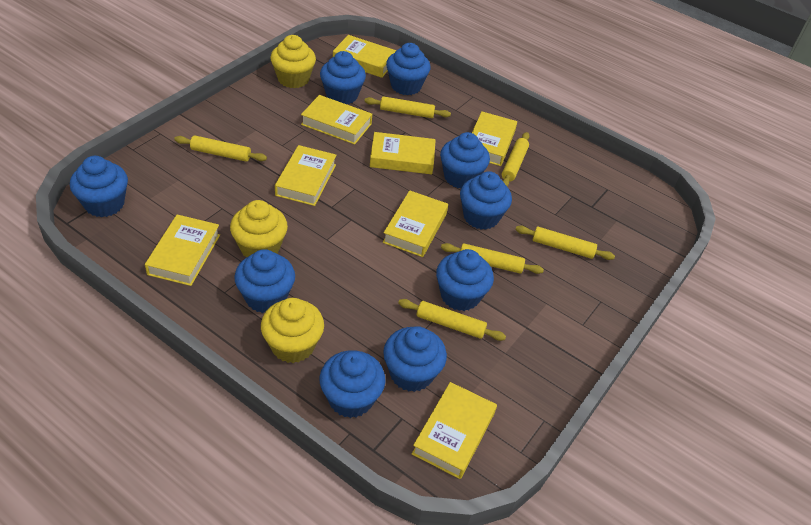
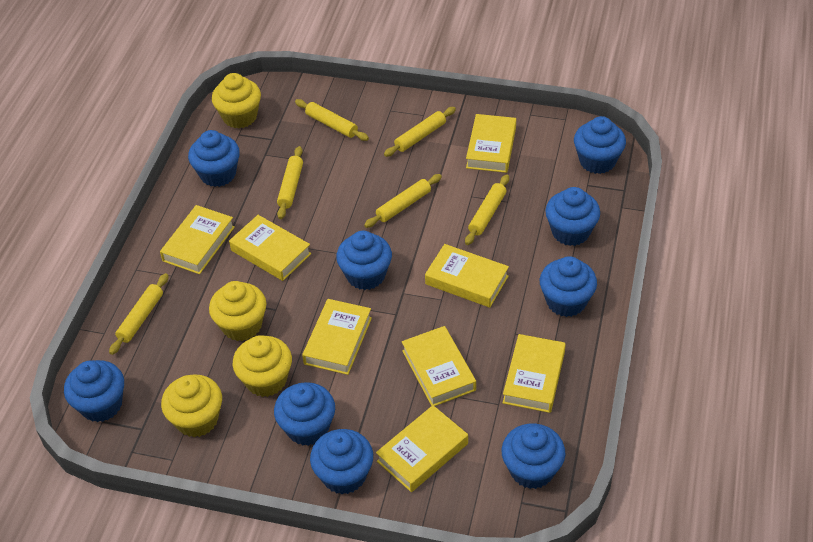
yellow cupcake: [230,200,288,258] [261,298,324,363] [270,35,316,88] = 3 -> [161,374,222,437] [209,281,266,341] [212,73,261,128] [233,335,292,397] = 4

